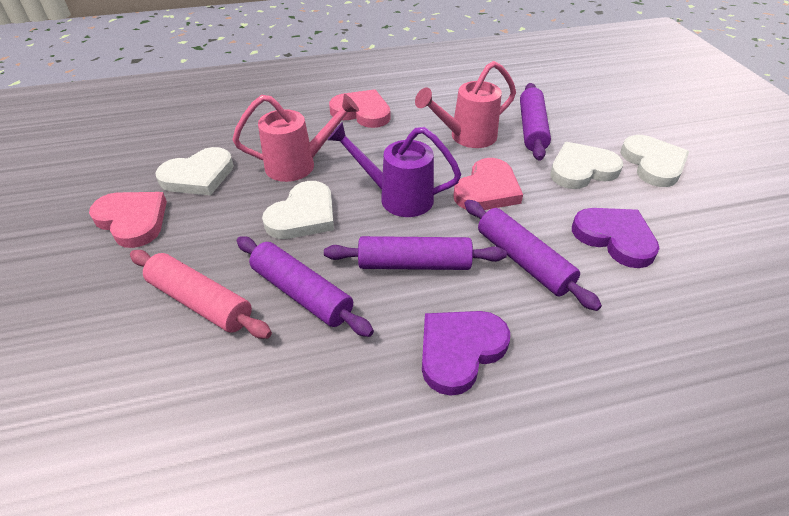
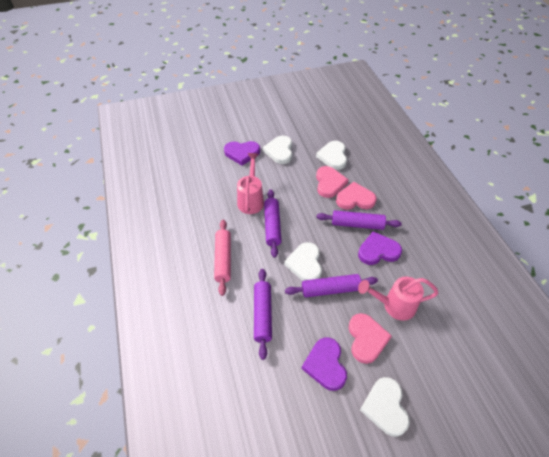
purple heart: [422,311,510,396] [572,208,660,268] = 2 -> [224,141,260,166] [302,337,347,391] [358,231,402,265] = 3
purple watering can: [328,122,461,217] = 1 -> none = 0

